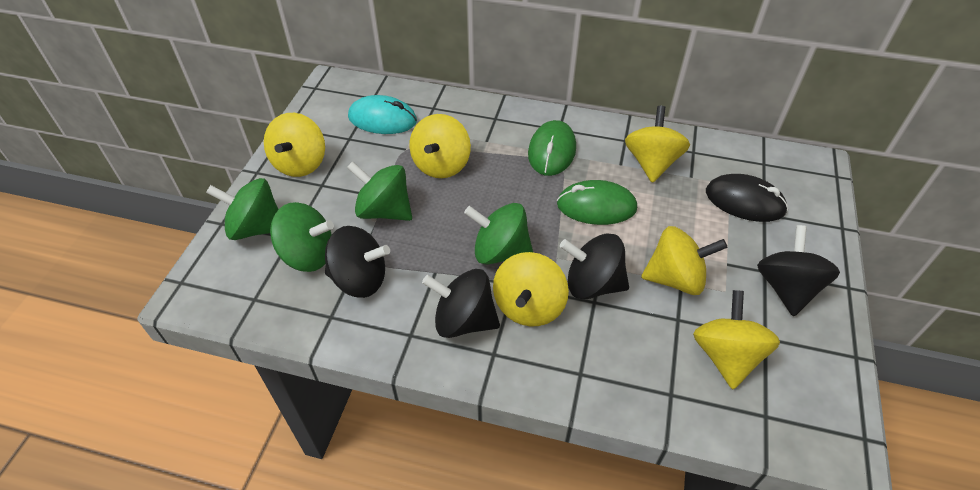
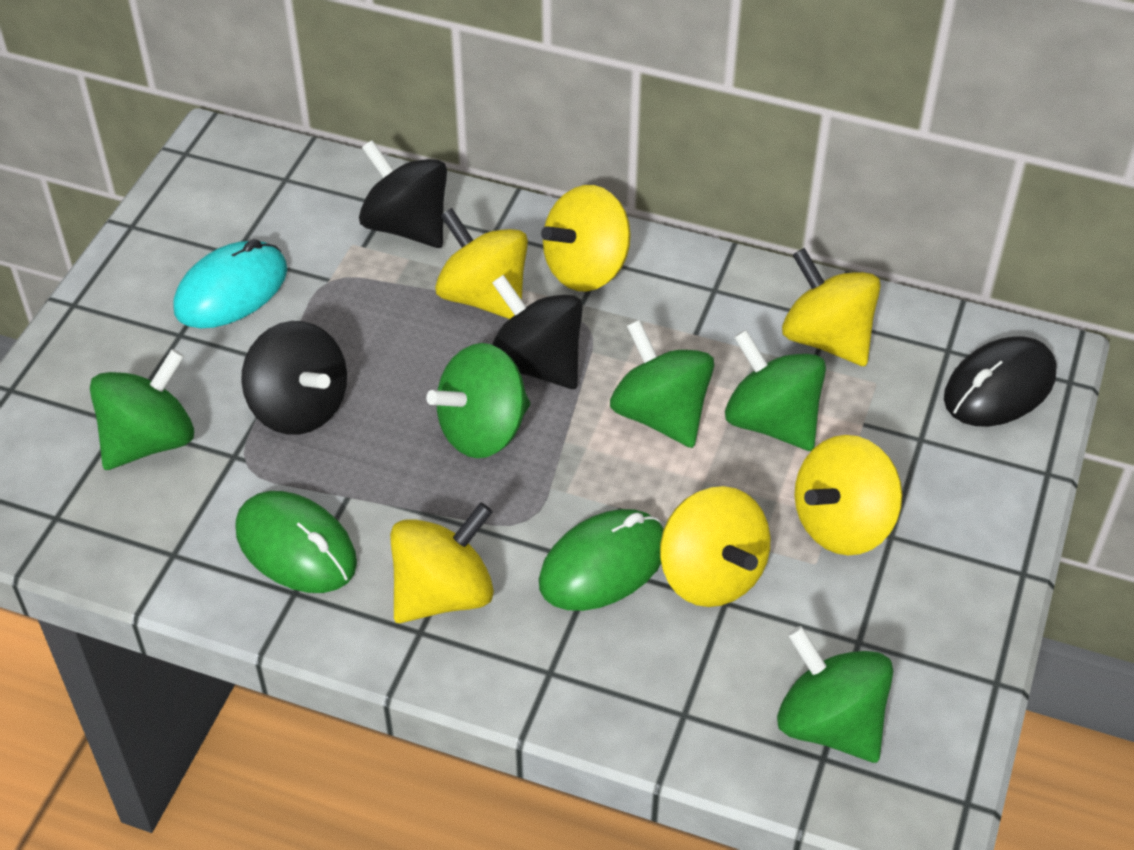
black spinning top: [325,226,390,298] [422,269,500,338] [560,233,629,300] [757,225,840,316] = 4 -> [241,321,347,435] [359,140,447,248] [492,275,583,389] = 3
green spinning top: [206,178,279,240] [270,202,334,272] [347,161,412,221] [464,203,533,265] = 4 -> [90,349,194,470] [426,343,530,458] [610,320,714,448] [725,330,826,451] [777,626,893,763] = 5

